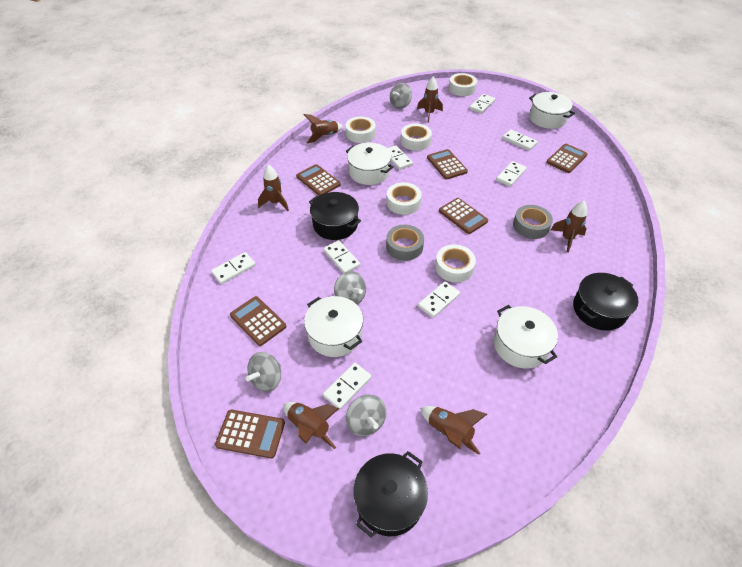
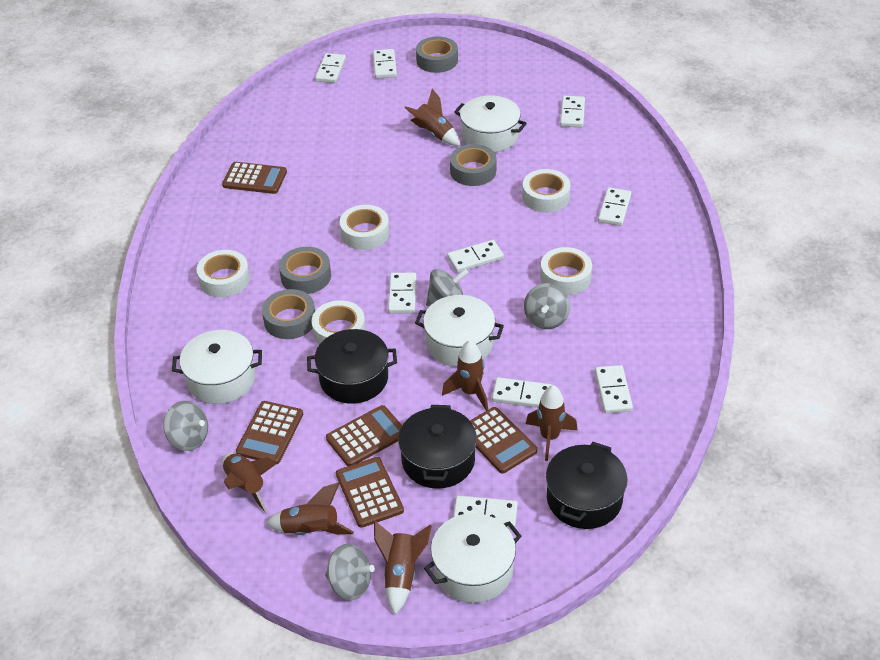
brown calculator: [215,410,285,458] [230,296,286,346] [296,164,340,196] [427,149,468,180] [439,198,488,234] [546,144,587,173] = 6 -> [222,162,287,194] [236,401,303,464] [326,405,402,466] [336,457,404,528] [470,407,537,473] = 5
grey tape: [386,225,424,261] [513,205,553,239] = 2 -> [262,289,315,339] [279,247,331,294] [416,36,458,73] [450,144,496,186] = 4
white domino: [211,252,256,284] [323,240,360,273] [323,363,371,410] [387,145,413,170] [418,281,460,318] [469,94,495,114] [496,161,527,187] [502,130,538,151] = 8 -> [315,53,346,83] [373,49,397,78] [388,273,417,313] [447,240,504,272] [453,495,518,529] [492,377,552,408] [560,96,585,128] [595,365,633,413] [598,187,631,226] = 9

